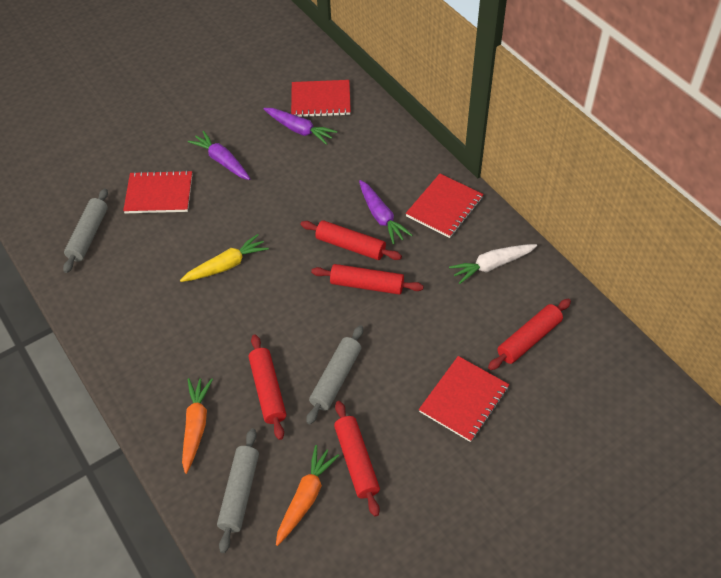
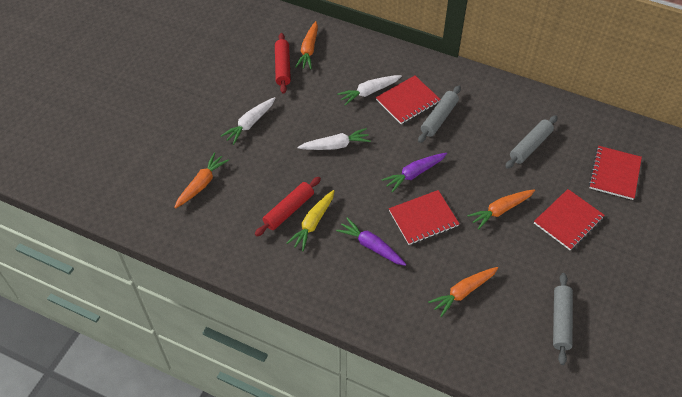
orange carrot: [182,378,213,474] [276,445,340,546] = 2 -> [174,152,229,209] [295,21,318,69] [428,267,498,317] [467,189,535,229] = 4
purple carrot: [188,131,250,180] [264,108,337,145] [359,180,413,244] = 3 -> [336,217,406,266] [381,153,447,193] = 2
red rolling pin: [249,335,286,440] [301,220,402,260] [311,264,423,295] [334,401,380,517] [488,299,571,370] = 5 -> [255,177,321,236] [275,33,291,94] = 2
white carrot: [449,244,537,284] = 1 -> [221,97,276,145] [298,128,371,150] [337,75,402,106] = 3

